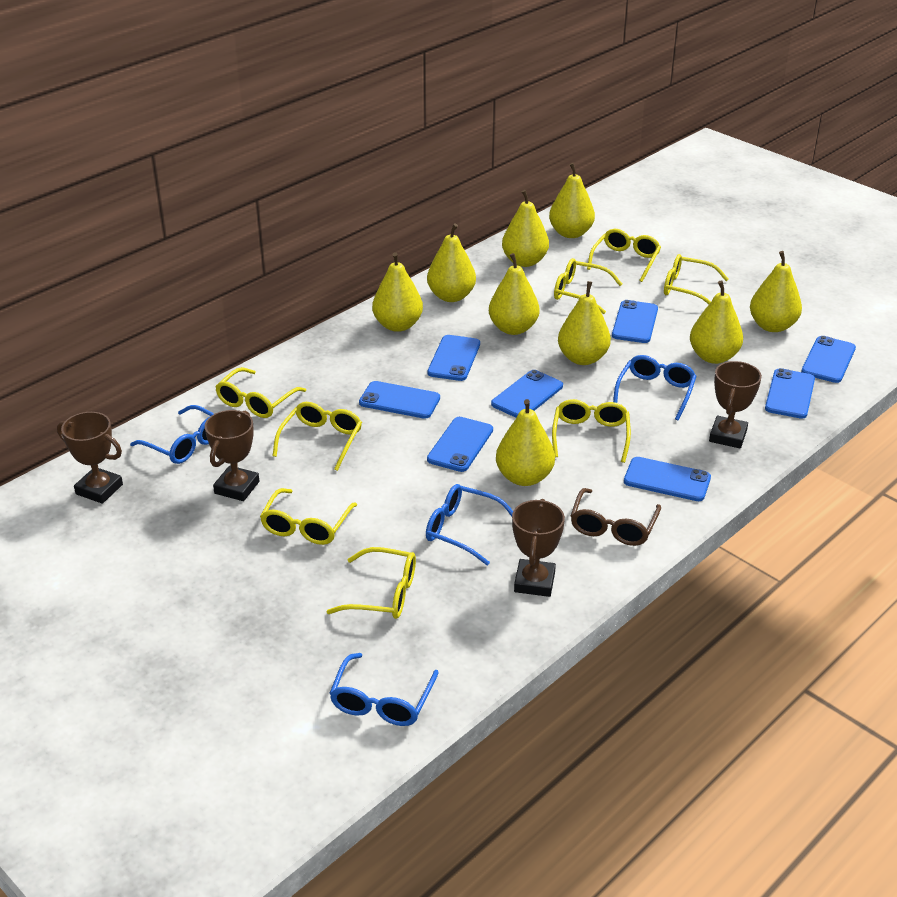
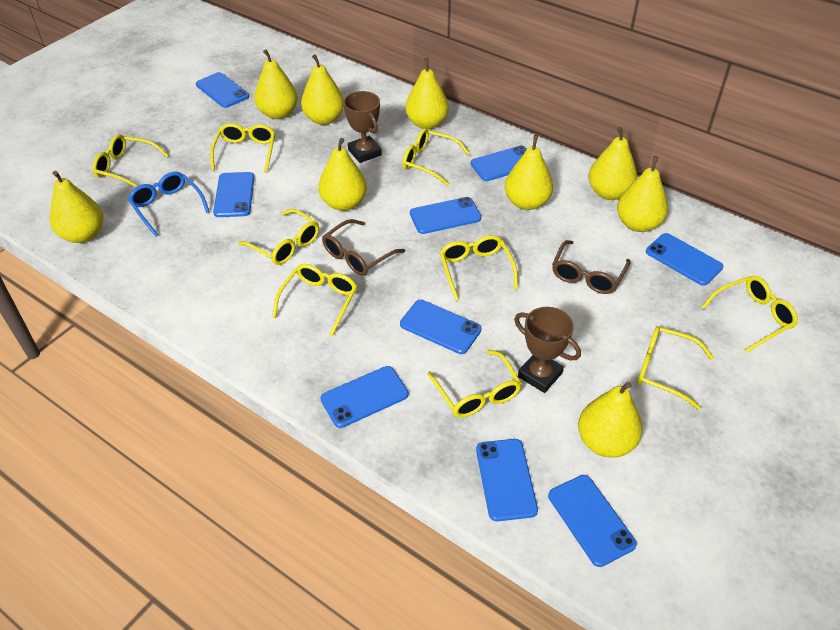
blue glasses: [130,405,214,464] [329,653,439,726] [426,484,513,565] [613,355,697,420] = 4 -> [128,172,210,237] = 1
blue phone: [359,381,440,419] [427,417,493,472] [428,335,480,381] [491,370,563,418] [612,300,658,343] [624,457,711,501] [765,368,815,419] [801,336,856,383] = 8 -> [196,72,249,108] [213,172,255,217] [320,366,409,428] [400,300,482,354] [410,197,481,234] [471,145,527,181] [476,439,538,521] [548,475,637,567] [646,233,723,286] = 9
brown glasses: [571,488,661,546] = 1 -> [322,219,405,276] [552,240,631,294] = 2
brown trophy: [57,412,123,504] [205,410,259,501] [512,499,565,597] [709,361,762,448] = 4 -> [343,91,382,163] [514,307,581,393] = 2
yellow glasses: [215,367,306,418] [260,488,357,545] [273,402,362,471] [326,547,416,619] [552,399,631,463] [554,258,622,314] [587,229,661,282] [664,254,729,304] = 8 -> [93,134,169,187] [210,123,275,172] [238,209,319,265] [272,264,357,336] [403,128,470,186] [427,350,522,418] [440,235,518,301] [637,326,714,410] [701,276,798,353] = 9

